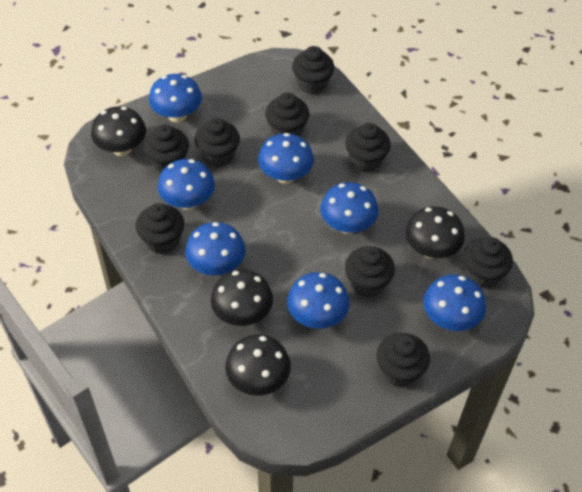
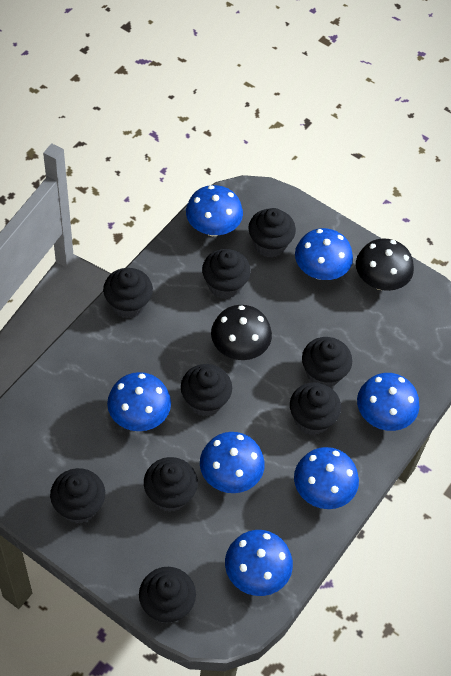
black mushroom: [91,106,146,156] [211,269,273,326] [225,334,291,396] [405,206,465,259] = 4 -> [211,305,272,360] [356,238,414,291] = 2

